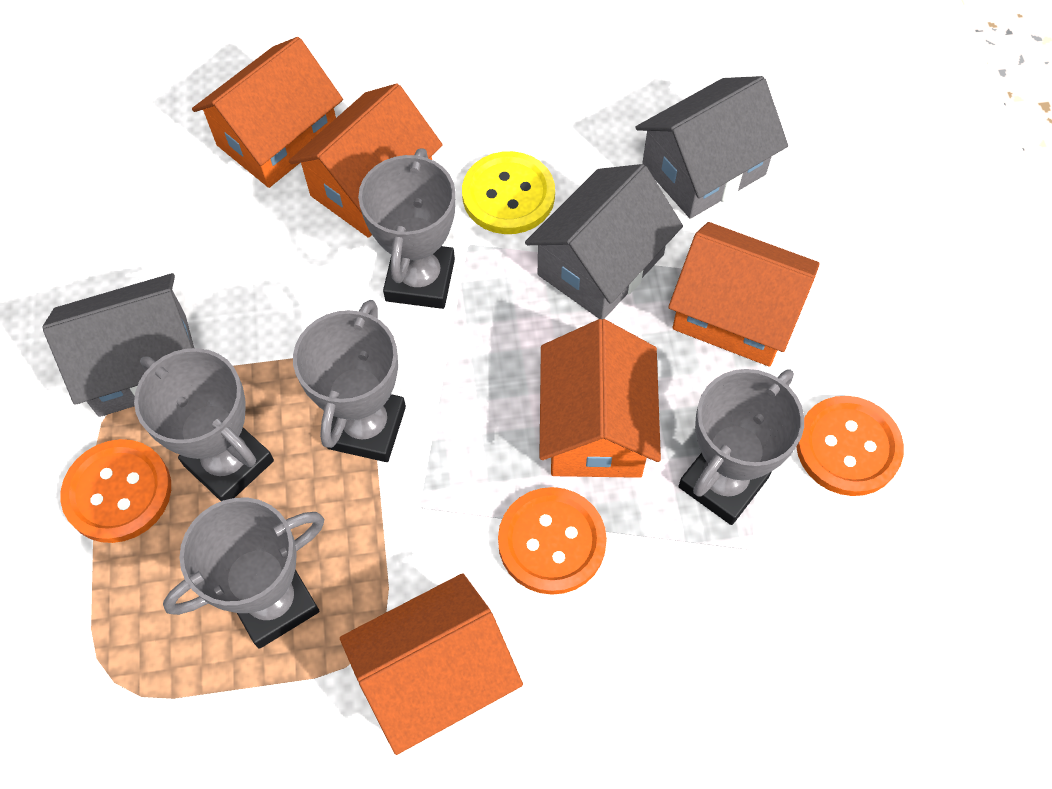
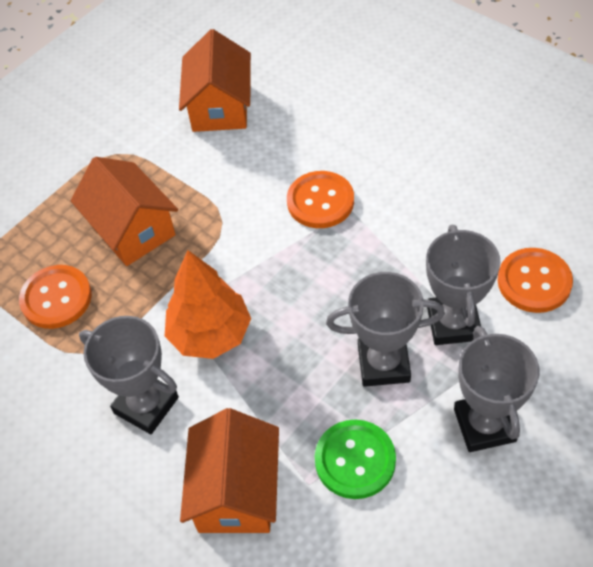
green button: none = 0 -> [315,420,396,499] = 1
grey house: [42,273,194,417] [525,164,683,319] [636,76,788,219] = 3 -> none = 0
grey trophy: [134,348,274,501] [163,498,324,649] [293,300,406,462] [358,148,456,309] [678,369,804,525] = 5 -> [79,316,179,434] [326,272,445,387] [426,225,501,345] [454,326,539,452] = 4
orange house: [192,37,343,188] [289,83,443,238] [340,573,523,755] [539,319,661,478] [668,222,820,367] = 5 -> [71,157,178,266] [179,29,251,132] [180,408,279,533] = 3
orange tree: none = 0 -> [165,250,251,359] = 1
yellow button: [462,151,555,234] = 1 -> none = 0

